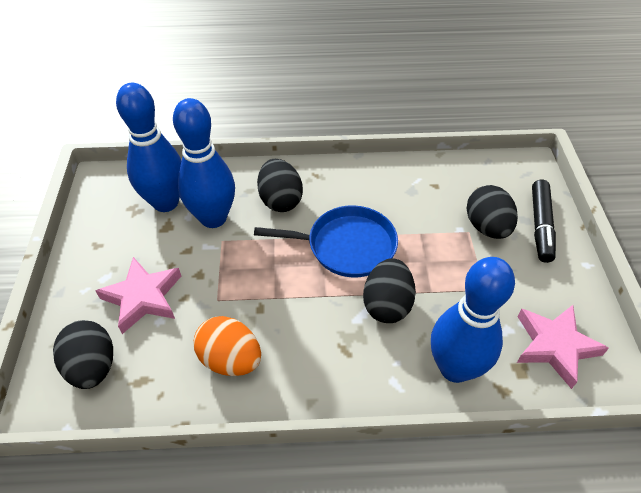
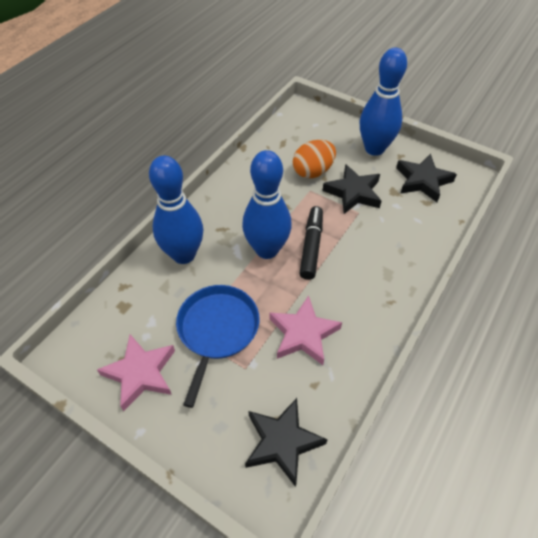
black egg: [53,320,113,389] [257,159,303,212] [363,258,416,323] [466,185,518,239] = 4 -> none = 0
black star: none = 0 -> [245,398,327,487] [322,164,381,214] [396,154,457,202] = 3

